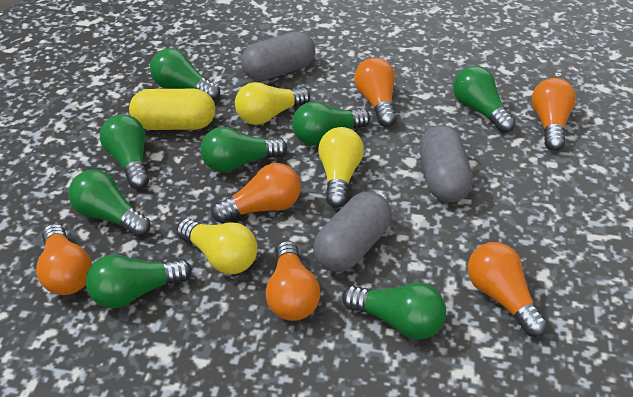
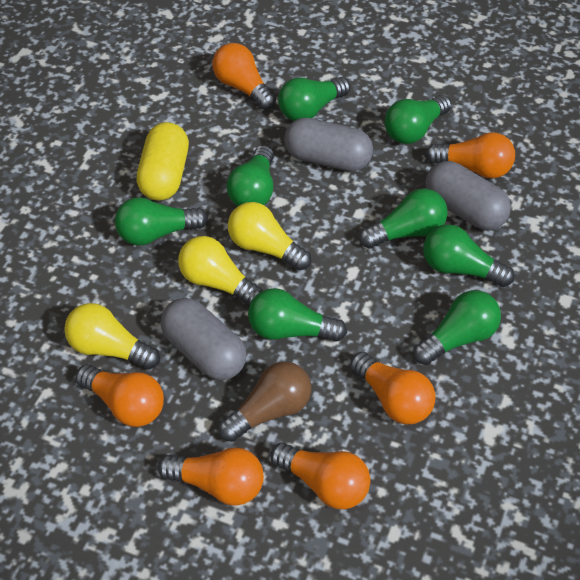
brown light bulb: none = 0 -> [218,362,311,442] = 1

